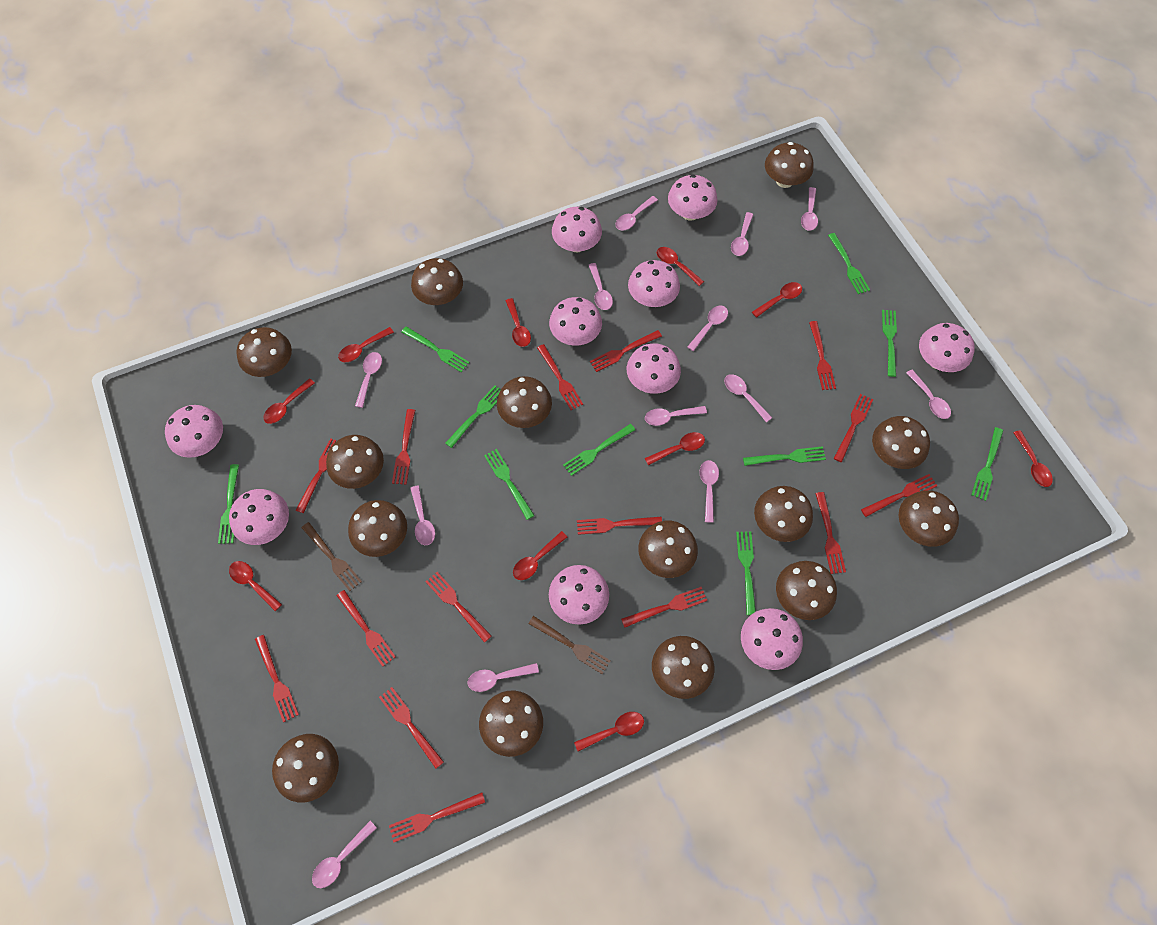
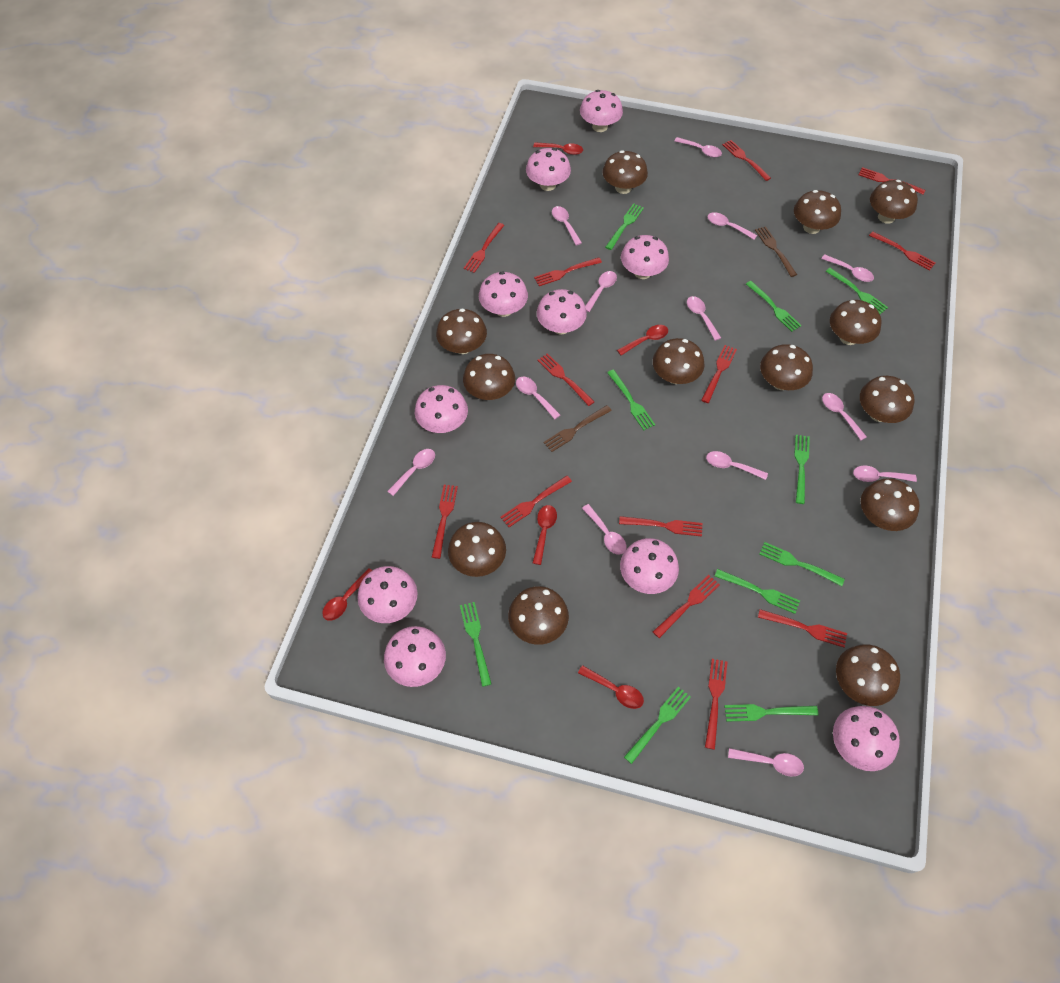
brown mushroom: [236,327,292,377] [272,734,339,802] [326,435,384,489] [348,500,407,557] [411,258,463,305] [479,690,543,757] [497,376,552,428] [638,521,698,578] [652,636,715,699] [754,486,813,542] [765,142,813,188] [776,561,837,620] [872,416,930,469] [899,490,959,547] = 14 -> [436,308,487,354] [448,522,506,577] [463,354,515,400] [508,586,569,645] [602,150,648,194] [653,338,704,384] [760,344,813,390] [794,190,841,234] [830,300,881,345] [836,645,900,706] [860,376,914,423] [861,478,919,531] [870,180,918,224] = 13
red fork: [255,635,299,722] [296,438,336,513] [337,590,396,667] [379,687,444,768] [389,792,485,843] [392,409,415,485] [425,572,491,643] [537,344,583,410] [577,517,662,535] [590,330,662,372] [621,587,708,628] [809,321,836,390] [815,492,846,574] [834,394,873,462] [861,474,937,517] = 15 -> [432,485,458,559] [464,223,505,273] [500,476,572,527] [534,257,602,286] [537,353,594,406] [619,516,702,536] [653,575,720,638] [701,345,737,403] [705,659,727,750] [722,140,771,181] [758,609,847,647] [858,167,925,194] [869,231,936,270] = 13
red spoon: [229,561,282,611] [263,378,315,424] [338,327,394,362] [506,298,531,347] [513,531,567,580] [574,712,644,751] [645,432,705,465] [657,247,704,286] [752,282,802,318] [1013,430,1053,487] = 10 -> [322,568,372,621] [533,142,583,155] [533,505,557,565] [578,665,644,709] [617,325,668,355] = 5

